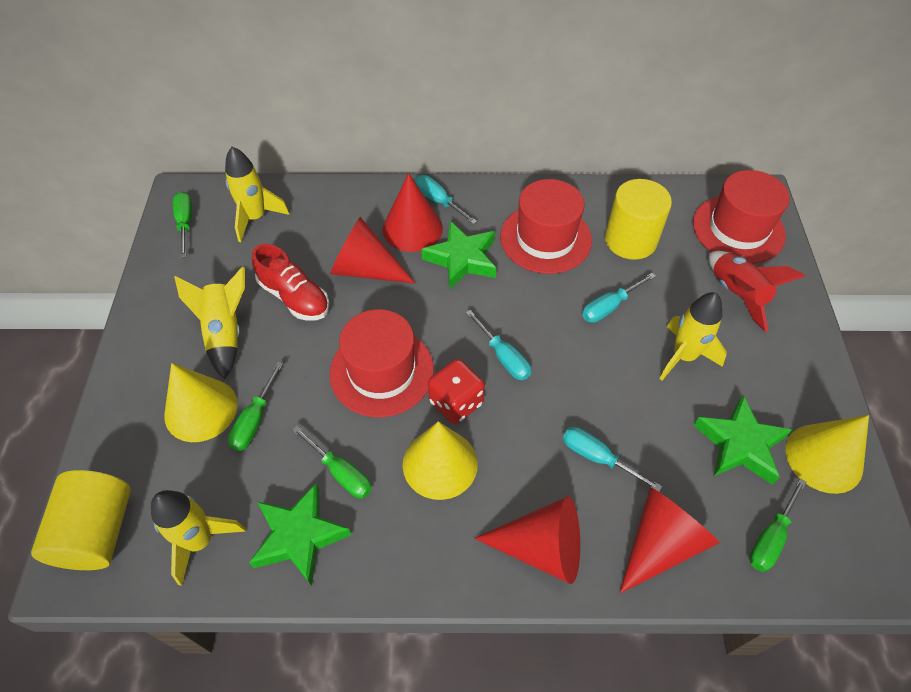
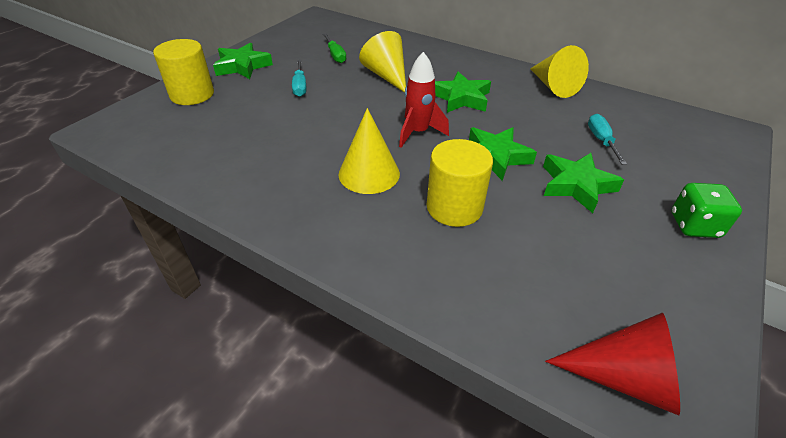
green dice: none = 0 -> [671,183,742,238] = 1
green screwdriver: [173,192,192,258] [228,362,283,451] [292,425,372,498] [749,478,807,572] = 4 -> [323,34,346,63] = 1
green star: [249,483,351,586] [421,221,496,289] [693,395,792,485] = 3 -> [213,42,273,79] [435,72,491,113] [469,127,537,181] [543,153,624,213] = 4
red cone: [330,217,415,283] [382,173,443,252] [474,496,580,584] [620,487,719,593] = 4 -> [545,313,680,415] = 1
red dice: [428,359,485,424] = 1 -> none = 0
red hat: [329,309,434,417] [500,179,592,274] [693,170,790,264] = 3 -> none = 0
red shoe: [252,244,329,321] = 1 -> none = 0
turquoise screwdriver: [415,175,477,225] [466,310,531,380] [563,427,662,492] [582,273,656,323] = 4 -> [292,60,306,97] [588,114,627,165] = 2
yellow rocket: [151,490,246,586] [174,267,245,379] [225,147,290,242] [659,292,727,380] = 4 -> none = 0

